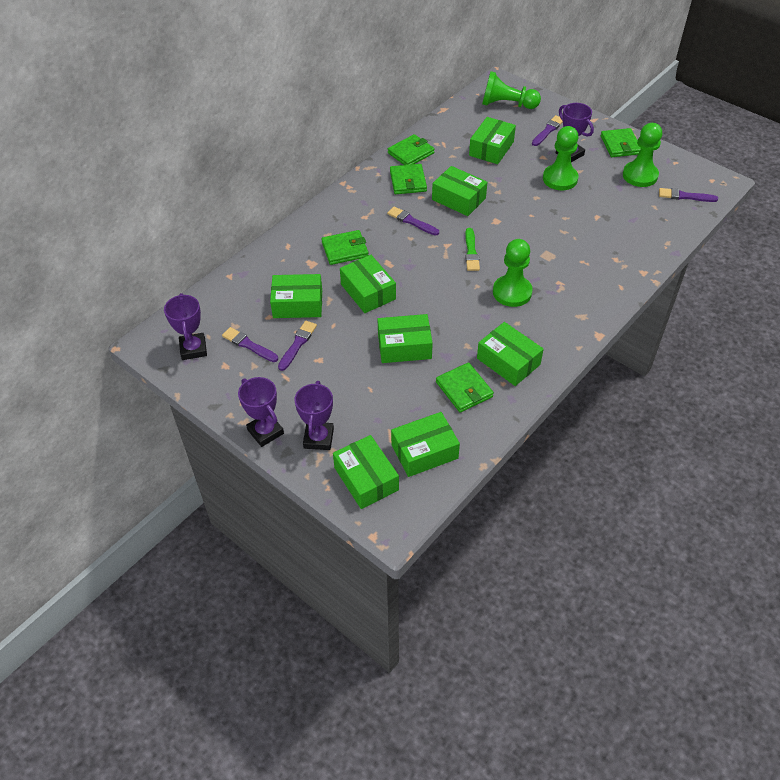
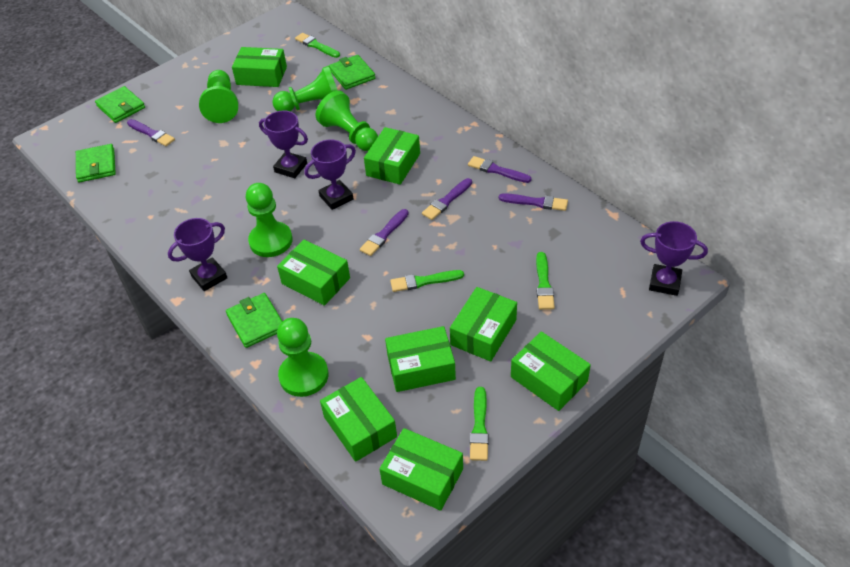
green brush: [465,228,480,271] = 1 -> [295,33,340,58] [390,270,464,292] [470,387,489,461] [536,252,555,310] = 4
green pawn: [482,71,541,109] [493,239,533,307] [543,126,579,190] [623,123,662,187] = 4 -> [199,70,238,123] [246,183,293,257] [273,66,338,112] [277,318,329,397] [316,90,378,151] = 5
green wallet: [321,230,369,265] [388,134,435,165] [390,164,427,194] [436,362,494,413] [601,128,641,157] = 5 -> [76,144,116,182] [95,86,145,123] [226,293,282,348] [329,55,375,90] = 4

